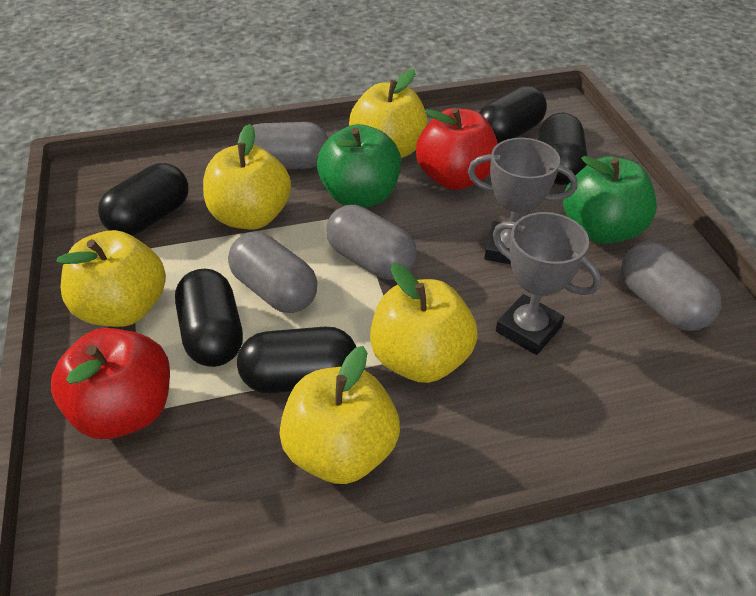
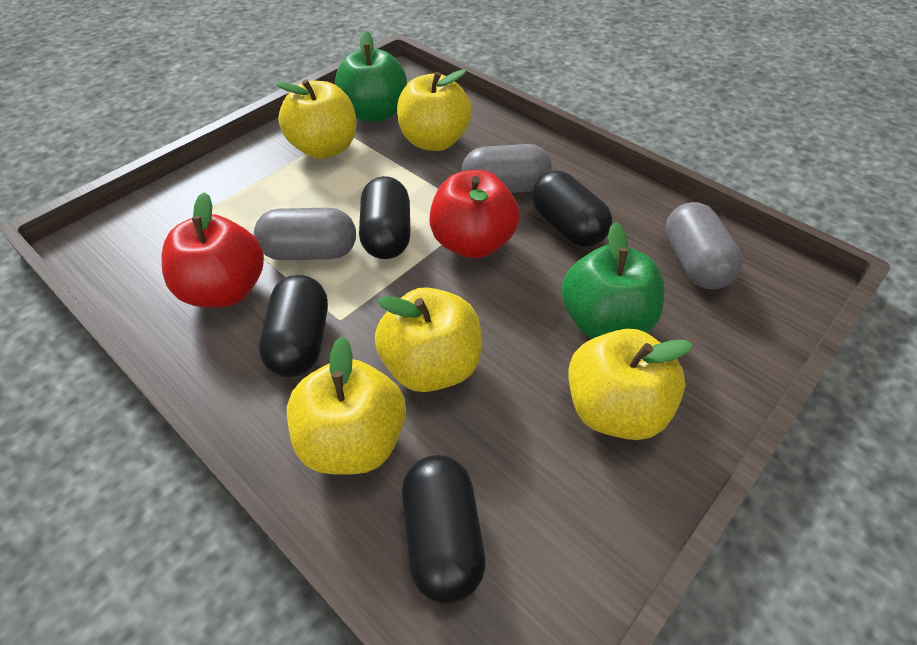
black capsule: [98,163,189,236] [175,269,243,367] [237,327,356,393] [479,85,547,143] [538,112,587,185] = 5 -> [259,275,328,377] [359,176,411,259] [402,455,486,604] [532,171,612,247] = 4
grey capsule: [228,232,317,313] [252,122,328,169] [326,205,417,280] [621,242,721,331] = 4 -> [254,208,356,260] [461,144,552,193] [665,202,743,289] = 3
grey trophy: [468,138,577,264] [493,212,602,355] = 2 -> none = 0

